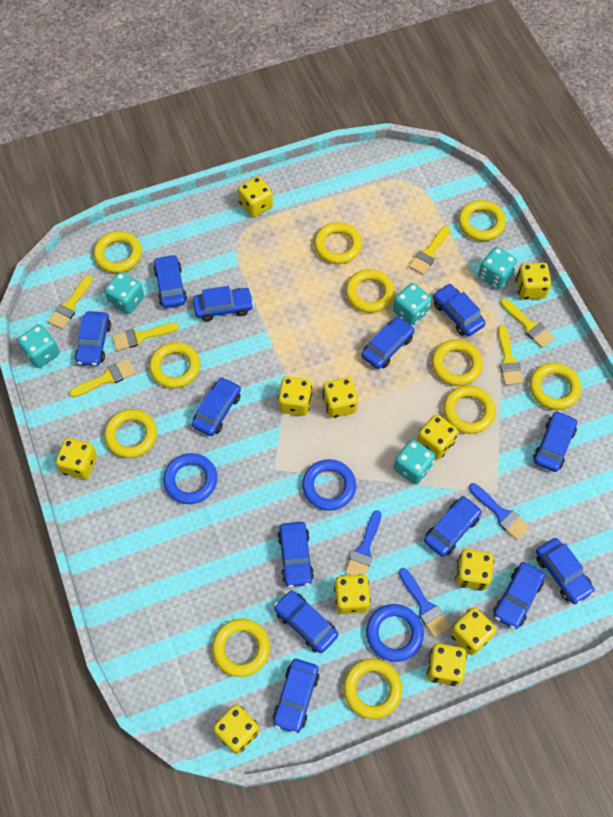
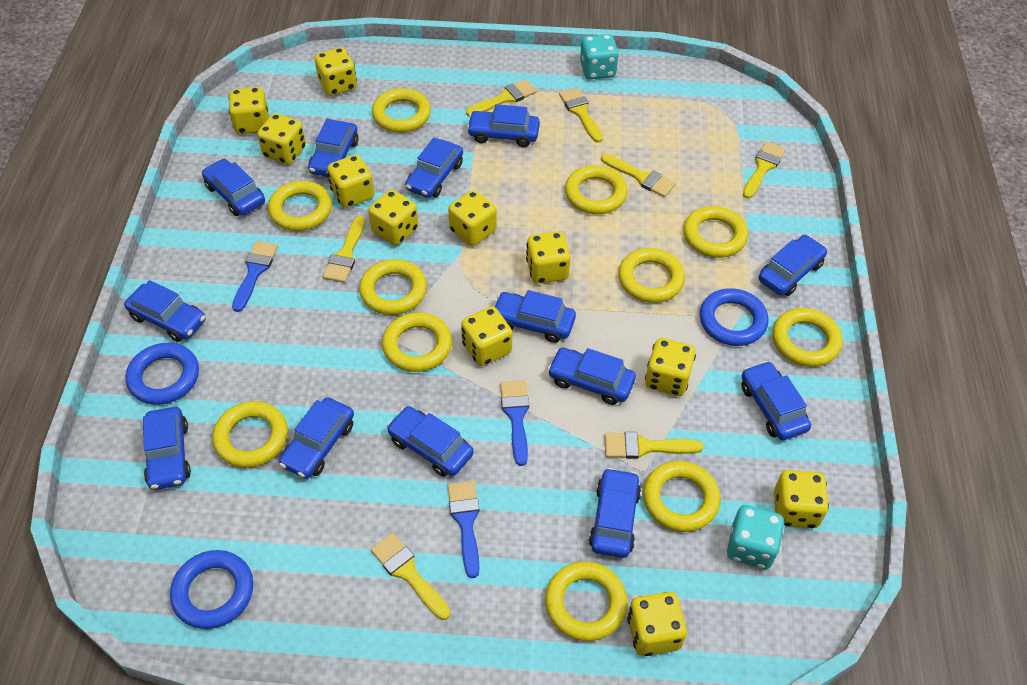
turquoise dice: [18,324,60,368] [105,272,144,314] [393,283,432,325] [394,439,435,485] [478,247,517,289] = 5 -> [580,34,619,79] [727,505,785,569] = 2
yellow brush: [48,275,93,329] [69,358,136,398] [112,323,179,351] [409,226,450,275] [498,325,523,385] [500,298,555,348] = 6 -> [323,216,365,283] [371,533,451,620] [466,79,537,116] [559,88,603,143] [601,154,676,197] [604,432,703,459] [743,141,786,199] = 7

